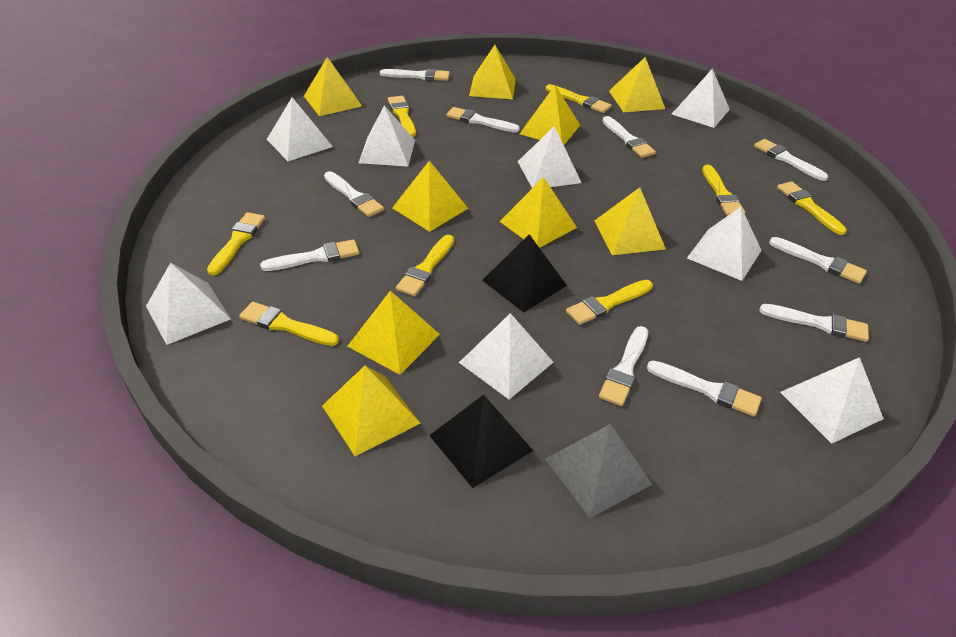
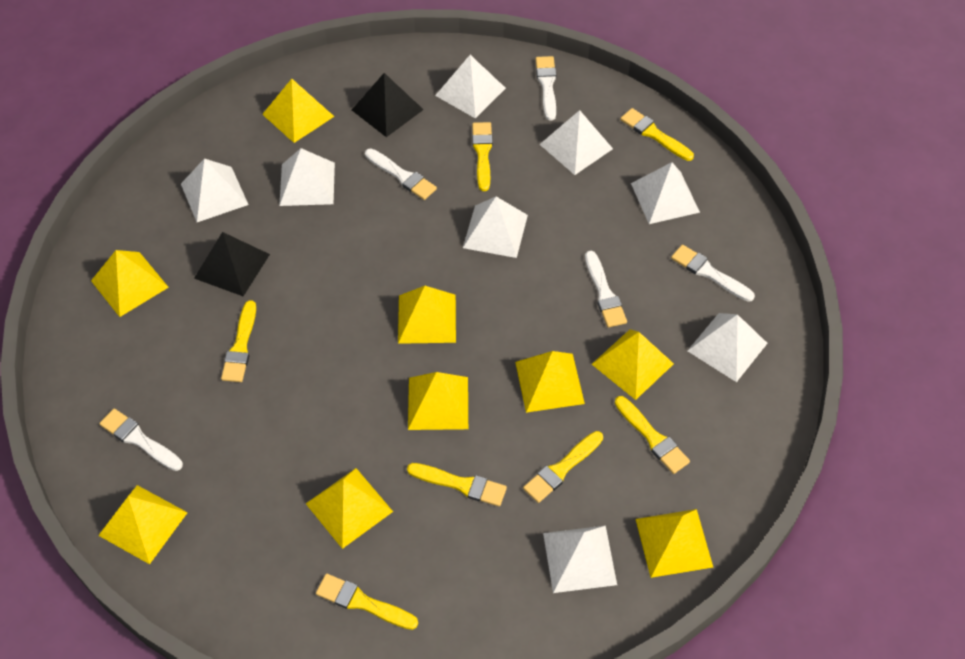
grey pyramid: [545,424,653,518] = 1 -> none = 0
white brush: [260,239,359,271] [324,171,384,217] [380,69,450,81] [446,107,520,133] [599,326,648,406] [603,116,656,158] [647,361,762,417] [754,139,828,181] [759,304,869,342] [769,237,867,284] = 10 -> [99,409,183,471] [365,148,437,200] [536,56,556,121] [585,251,627,328] [671,245,755,302] = 5
yellow brush: [207,212,265,276] [239,302,339,346] [388,96,416,137] [396,235,454,296] [546,84,612,113] [566,280,653,325] [702,165,745,216] [777,181,847,235] = 8 -> [221,300,256,382] [316,574,418,630] [407,463,507,506] [472,122,493,191] [523,431,603,503] [615,396,690,474] [620,108,694,161] = 7

